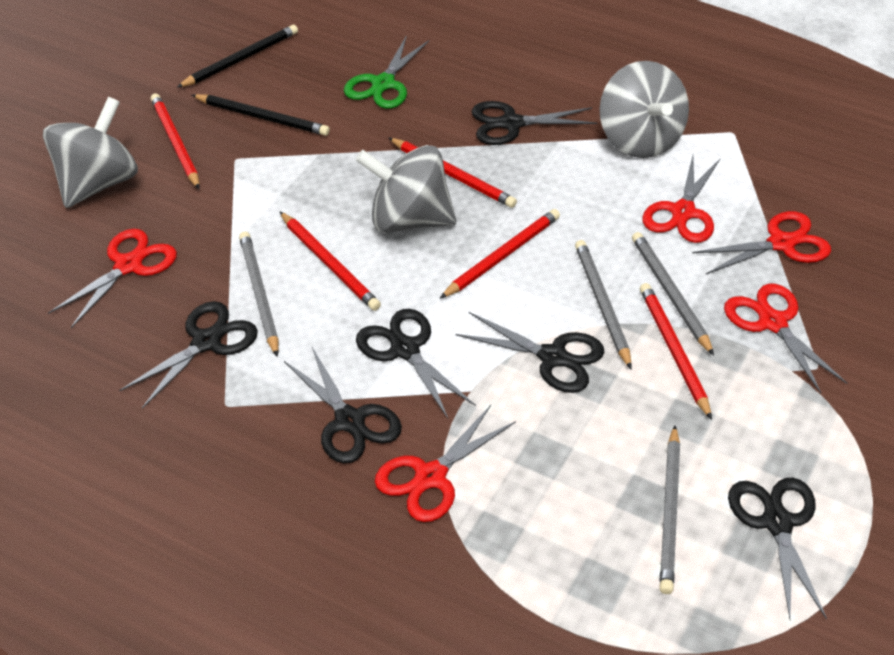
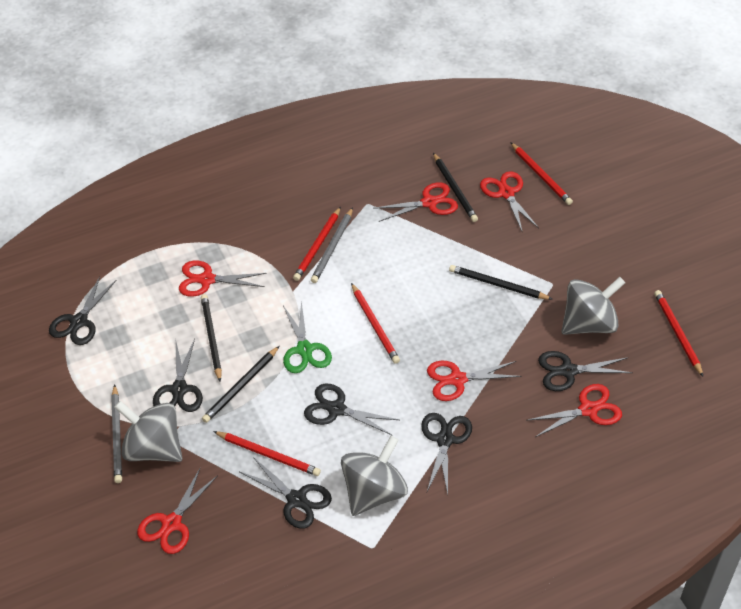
black pencil: [176,25,298,88] [192,94,330,136] = 2 -> [201,294,222,382] [202,346,279,423] [433,153,478,222] [449,265,552,300] = 4
grey pencil: [239,231,279,357] [575,240,632,369] [632,232,714,355] [659,425,680,594] = 4 -> [111,384,122,483] [311,207,353,283] = 2
red scissors: [48,229,177,328] [375,405,516,522] [642,156,721,243] [692,211,831,274] [724,284,847,393] = 5 -> [137,469,218,554] [179,261,267,297] [373,182,458,222] [427,361,521,401] [480,171,539,233] [526,384,622,437] = 6

